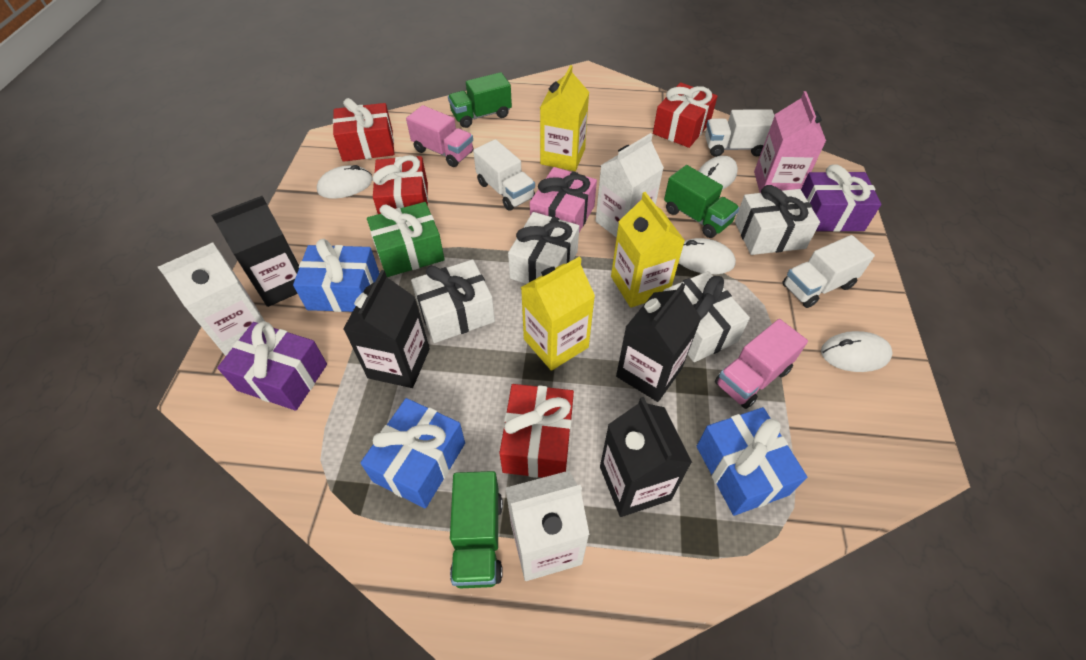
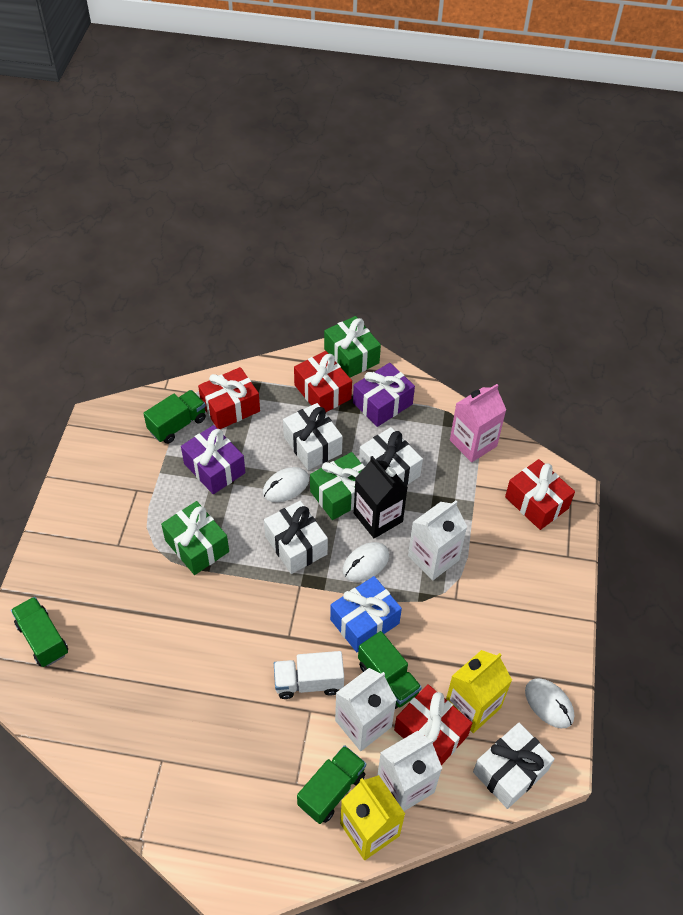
black carton: [211,196,299,307] [343,270,430,388] [600,397,692,517] [616,283,701,402] = 4 -> [354,456,408,538] = 1
blue gift: [293,239,380,312] [360,398,465,508] [697,407,807,516] = 3 -> [330,576,402,652] = 1
green gift: [367,202,445,277] = 1 -> [161,501,229,575] [310,452,365,520] [324,316,381,377] = 3
green truck: [448,72,512,128] [450,471,503,588] [664,165,740,238] = 3 -> [11,597,68,667] [143,390,206,444] [297,745,366,824] [358,631,422,709] = 4
pink gift: [530,167,597,232] = 1 -> none = 0
pink truck: [406,105,473,167] [715,319,808,409] = 2 -> none = 0
white mouse: [317,165,373,199] [679,238,736,274] [699,155,738,190] [821,331,893,372] = 4 -> [263,467,309,502] [343,542,389,582] [525,678,574,728] = 3
white truck: [473,139,535,211] [705,109,775,157] [782,235,875,308] = 3 -> [274,651,344,699] = 1
yellow carton: [521,256,595,371] [540,65,589,171] [611,192,685,308] = 3 -> [340,775,405,860] [446,650,512,733] = 2

